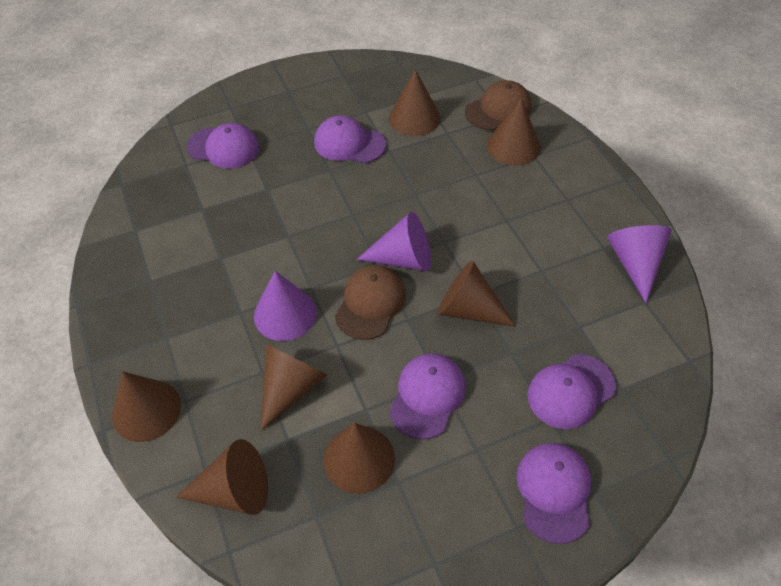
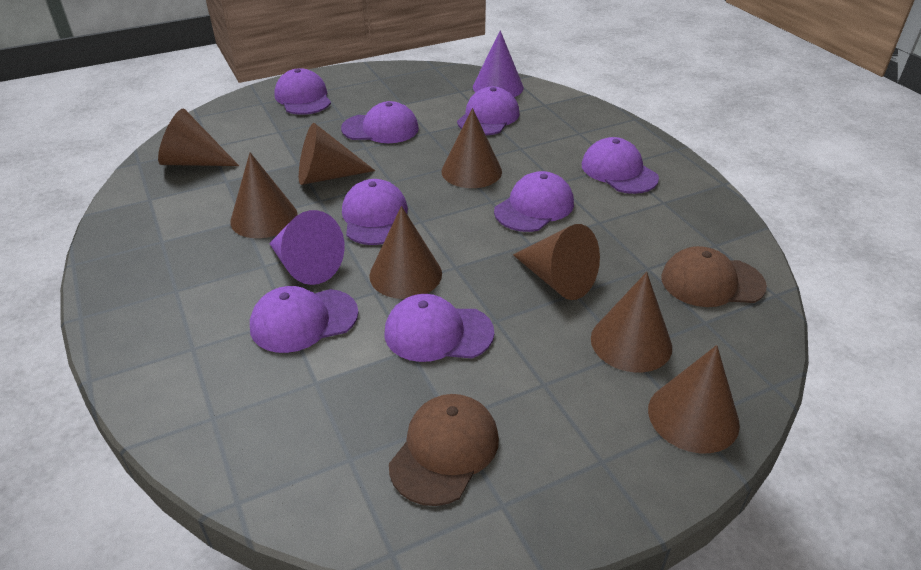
brown cone: [112,372,181,442] [177,439,268,515] [261,344,327,431] [324,423,395,494] [389,70,441,136] [437,260,516,327] [487,98,541,166] = 7 -> [158,108,239,166] [230,152,298,238] [299,123,375,185] [369,206,442,299] [441,108,502,188] [513,224,600,300] [591,272,672,373] [648,345,740,453] = 8
purple cap: [187,123,259,169] [314,115,386,163] [389,354,466,439] [517,443,591,544] [528,354,616,429] = 5 -> [250,286,358,353] [274,68,331,115] [341,101,419,143] [342,179,408,245] [385,294,494,362] [457,86,519,135] [494,171,574,232] [582,137,659,194] = 8
purple cone: [254,271,317,341] [356,212,431,271] [607,225,672,303] = 3 -> [269,210,345,285] [473,30,524,97] = 2

